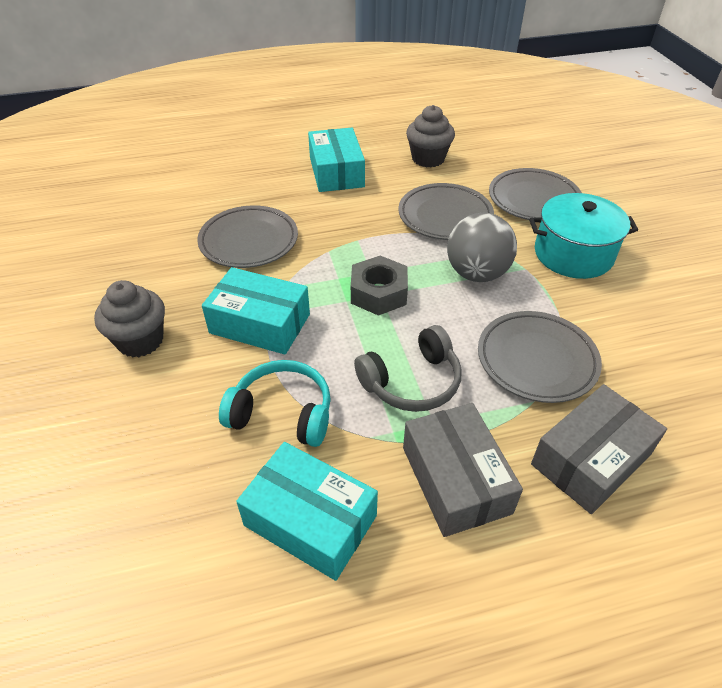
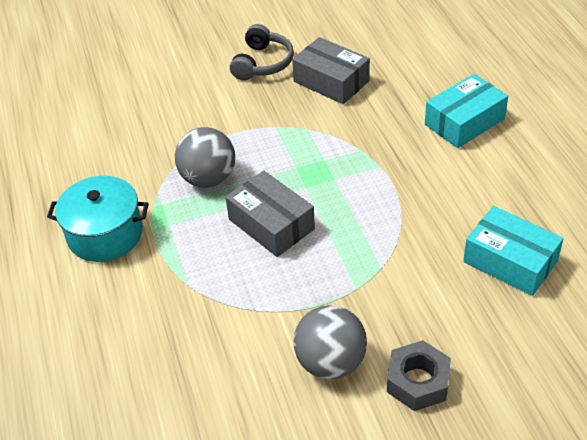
grey ball: [447,213,517,282] = 1 -> [175,127,235,188] [293,305,367,379] = 2
grey cupcake: [94,280,165,357] [406,105,455,167] = 2 -> none = 0
grey plate: [197,205,298,268] [398,183,494,240] [478,311,602,403] [489,168,582,220] = 4 -> none = 0
turquoise box: [202,267,310,355] [236,442,378,581] [308,128,365,192] = 3 -> [425,74,508,148] [463,206,564,296] = 2
turquoise headphones: [219,360,331,447] = 1 -> none = 0

